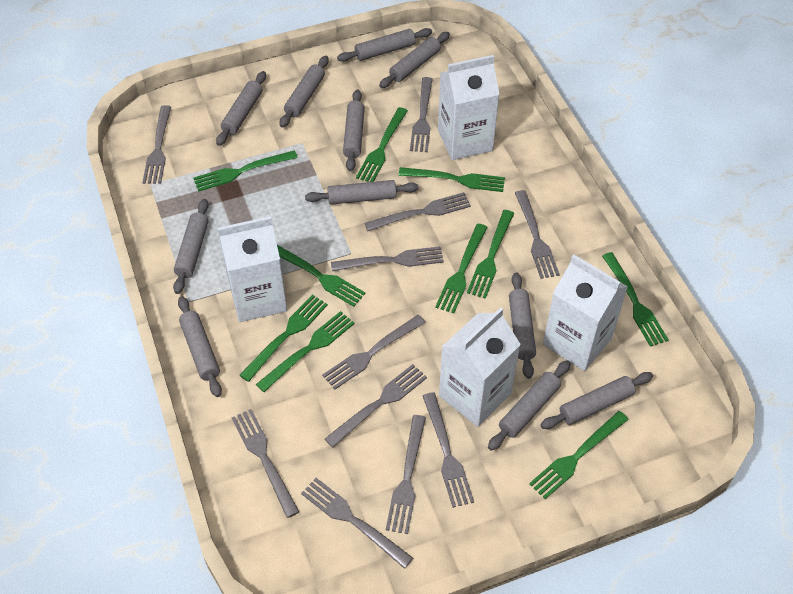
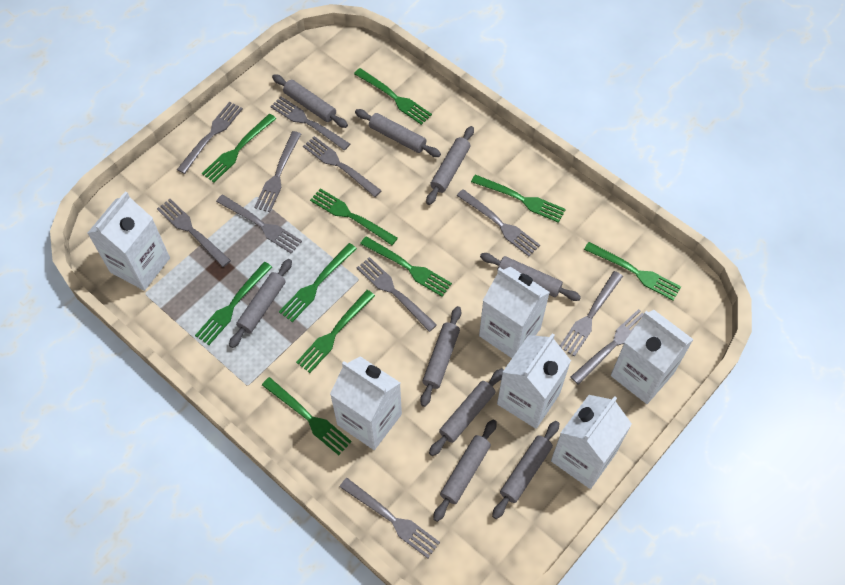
grey rolling pin: [173,199,209,294] [178,296,222,397] [216,71,266,146] [280,56,329,128] [305,180,419,205] [337,28,432,62] [343,89,365,171] [379,32,450,88] [488,360,571,451] [509,273,536,379] [540,372,653,429] = 11 -> [229,259,292,348] [272,74,348,128] [355,109,441,157] [420,306,461,407] [426,126,474,205] [429,368,504,456] [433,419,497,522] [480,253,581,301] [492,421,559,519] = 9
white carton: [218,216,287,322] [438,55,500,160] [439,307,521,427] [543,254,628,371] = 4 -> [87,191,170,291] [330,356,402,450] [479,267,550,358] [497,333,571,429] [551,395,632,489] [611,310,694,404] = 6

